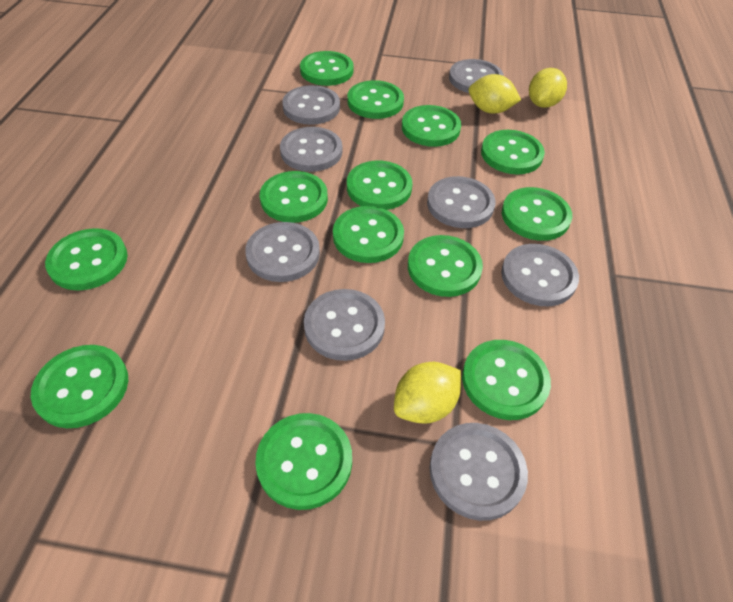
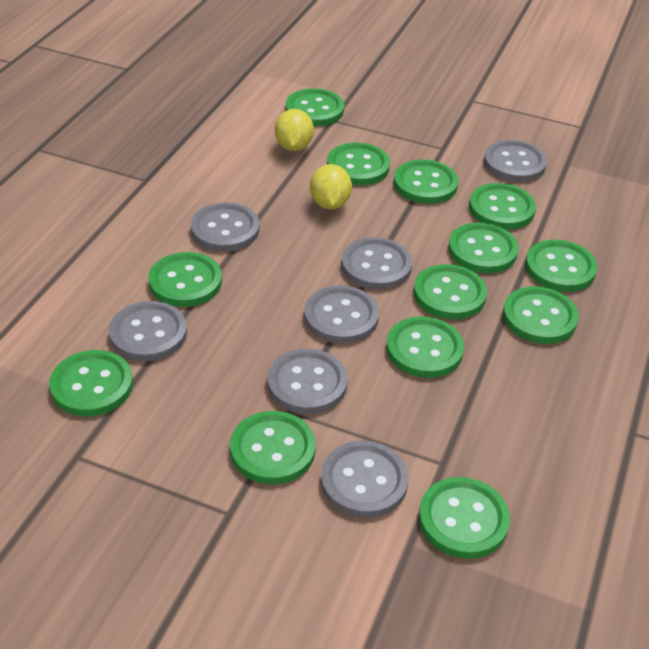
grey button: [245,222,320,282] [280,127,342,172] [282,85,340,125] [304,289,385,361] [427,176,496,228] [429,423,528,521] [449,59,504,93] [501,244,579,306] = 8 -> [109,301,187,361] [191,202,259,252] [267,349,348,414] [304,285,379,344] [321,441,408,518] [341,237,412,290] [484,140,547,182] = 7
yellow lemon: [394,362,461,424] [469,74,521,114] [529,68,567,108] = 3 -> [275,109,314,151] [310,164,352,209] = 2

